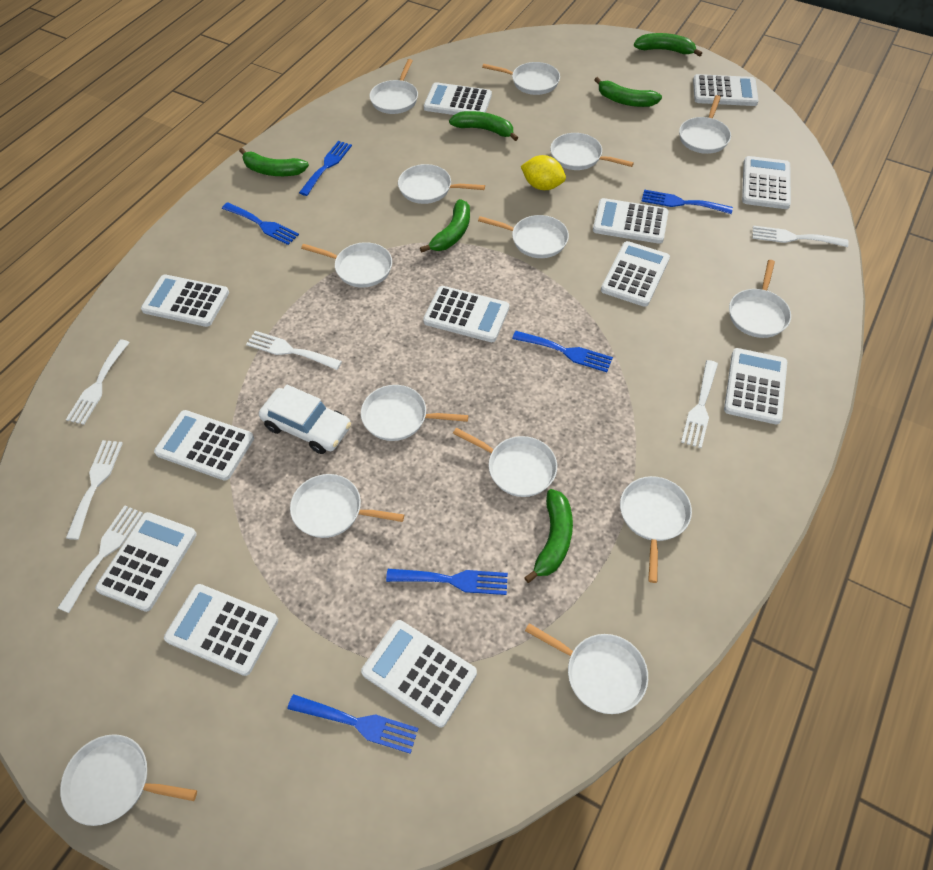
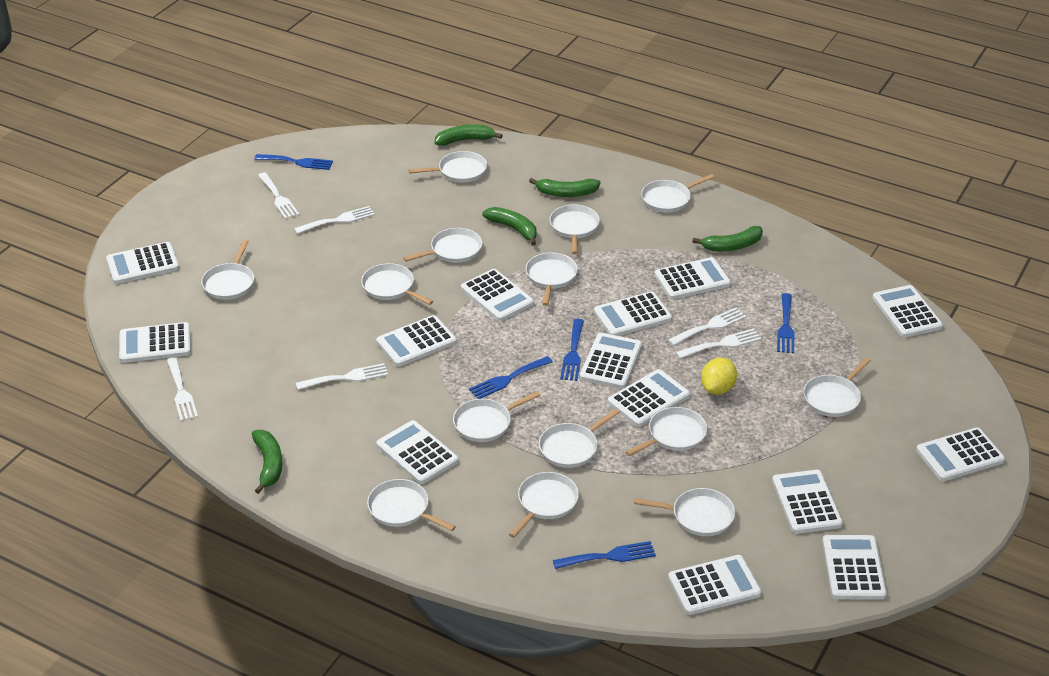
blue fork: [222,202,299,245] [287,694,419,754] [299,141,352,196] [386,569,508,595] [512,331,613,372] [641,190,733,214] = 6 -> [254,154,333,170] [469,356,553,399] [553,541,656,569] [560,319,584,381] [777,293,795,353] = 5
green banana: [239,148,309,176] [420,199,470,252] [449,111,518,141] [524,489,573,583] [594,77,662,107] [634,33,702,57] = 6 -> [252,430,282,494] [434,124,503,146] [482,207,537,246] [529,178,600,197] [692,226,763,251] = 5
white calculator: [95,512,197,612] [141,275,229,327] [154,410,254,481] [164,584,278,676] [361,620,477,727] [423,286,509,342] [424,82,492,115] [593,198,669,244] [601,241,670,307] [693,74,759,106] [724,348,787,424] [742,156,791,209] = 12 -> [106,242,179,284] [119,322,191,363] [376,315,456,367] [376,420,458,484] [461,269,534,321] [580,333,642,389] [594,291,672,336] [608,369,690,427] [654,257,731,300] [668,555,761,615] [772,470,843,534] [822,535,887,600] [872,285,943,338] [916,428,1005,481] = 14
white car: [259,385,351,454] = 1 -> none = 0

